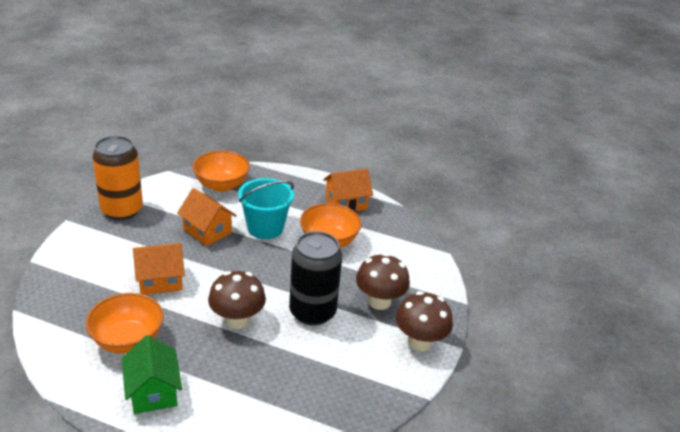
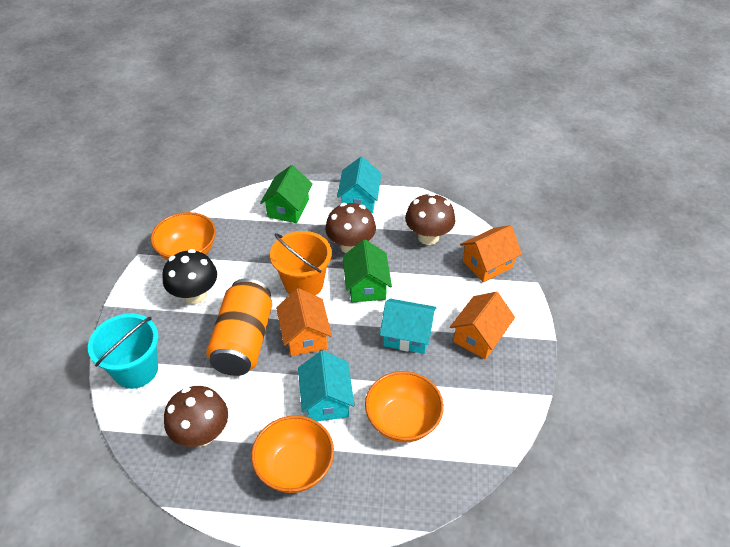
black can: [289,231,342,326] = 1 -> none = 0
black mushroom: none = 0 -> [163,249,217,304] = 1
green house: [122,335,182,414] = 1 -> [260,165,313,223] [342,239,392,302] = 2
orange bucket: none = 0 -> [270,231,332,296] = 1
turquoise house: none = 0 -> [298,351,355,421] [337,157,381,213] [380,299,436,354] = 3

